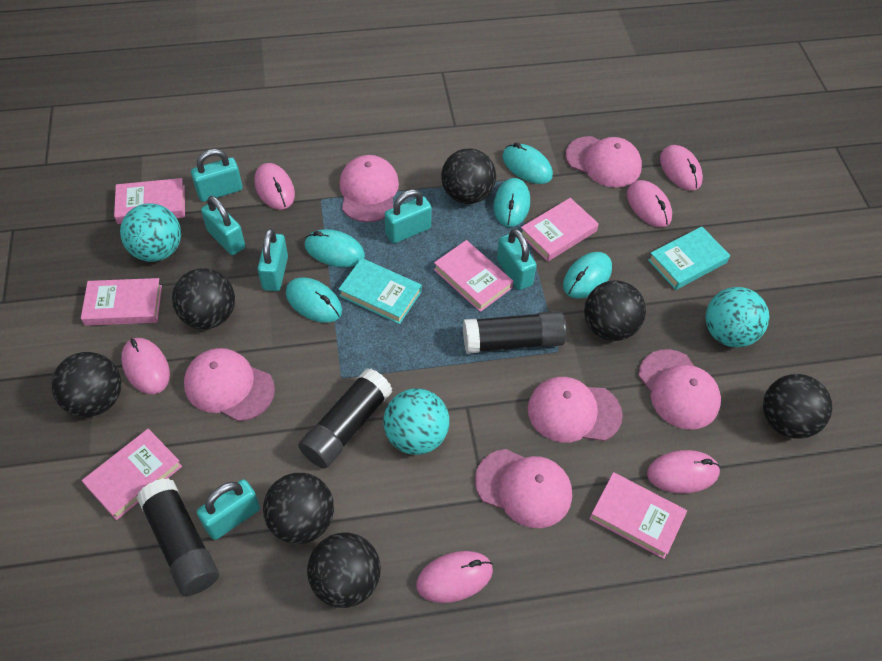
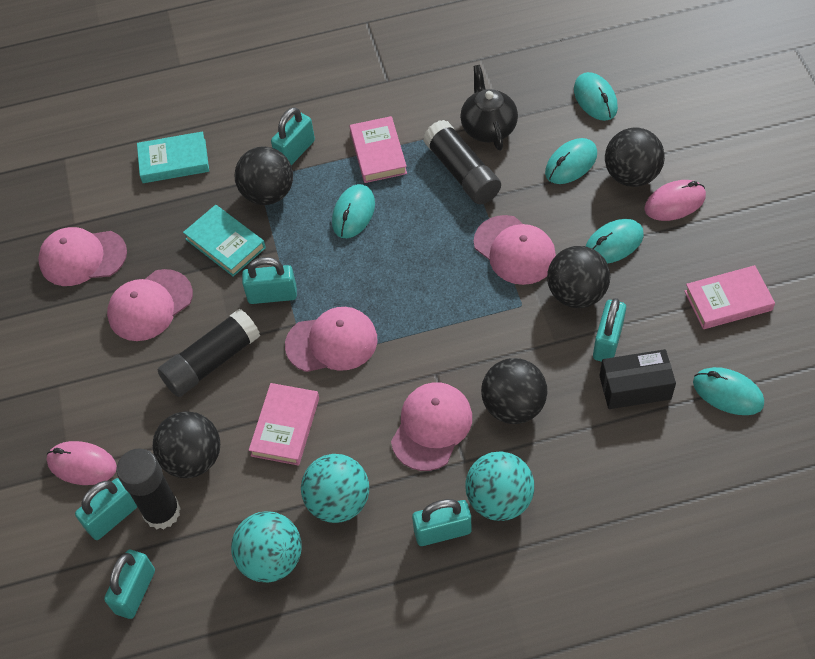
black ball: [52,352,121,417] [172,268,235,329] [263,473,334,544] [307,533,381,608] [441,148,496,204] [584,280,646,341] [763,374,832,439] = 7 -> [153,411,220,478] [234,146,293,205] [481,358,547,424] [547,246,610,308] [605,128,665,187] = 5
black box: none = 0 -> [599,349,676,409] = 1
black teapot: none = 0 -> [460,65,518,151] = 1
pink book: [81,278,162,326] [82,429,182,520] [114,178,185,224] [434,240,513,312] [521,198,599,262] [589,472,687,559] = 6 -> [249,383,319,466] [350,116,407,183] [684,265,775,329] = 3
pink cap: [184,348,275,422] [339,155,399,222] [475,449,572,528] [528,377,623,443] [566,136,642,187] [639,349,721,430] = 6 -> [38,227,127,286] [107,269,193,341] [285,307,377,372] [391,382,472,471] [474,215,556,285] = 5
pink mouse: [121,338,170,394] [254,163,295,210] [416,551,493,603] [627,180,672,227] [647,450,720,493] [660,145,703,191] = 6 -> [46,441,117,485] [644,180,706,221] = 2

